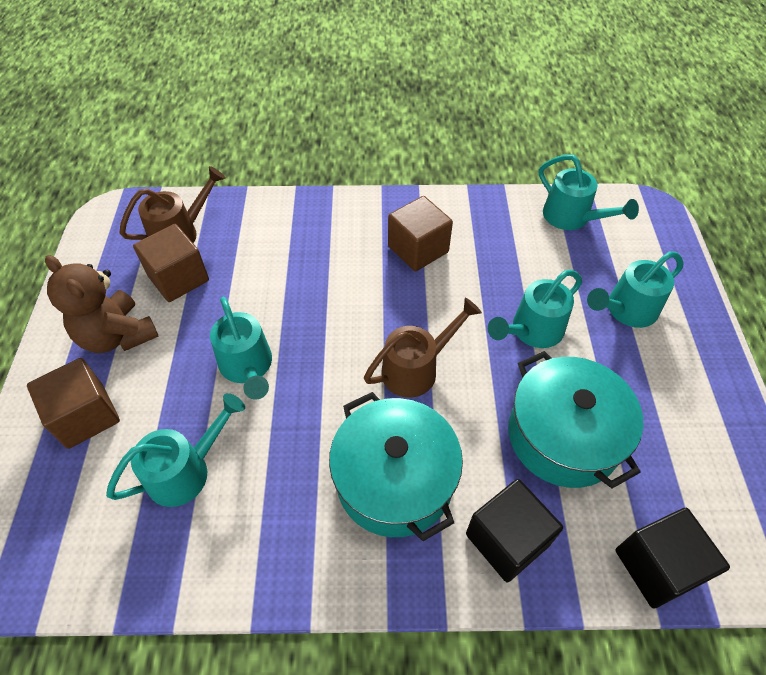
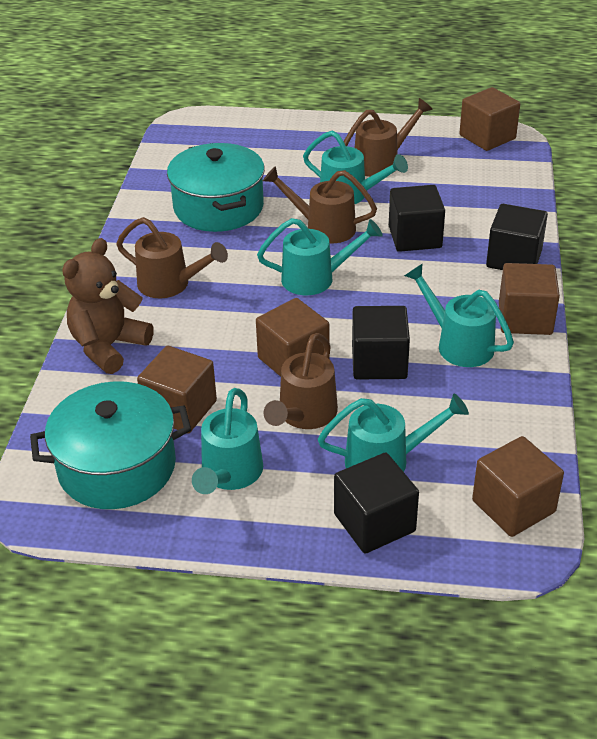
black cube: [466,479,563,582] [616,508,730,608] = 2 -> [334,452,419,554] [352,306,410,379] [389,185,445,252] [486,204,548,270] = 4
brown cube: [27,358,120,449] [133,224,209,302] [388,196,453,271] = 3 -> [137,346,217,433] [256,298,329,377] [459,87,520,151] [472,436,564,537] [499,263,560,335] = 5
brown watering can: [119,166,226,243] [364,298,482,398] = 2 -> [116,217,228,298] [263,166,377,243] [263,333,338,429] [344,98,433,177] = 4

